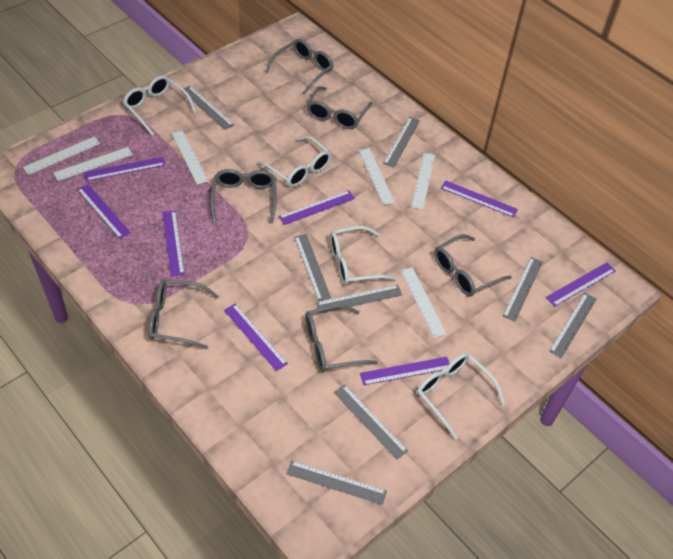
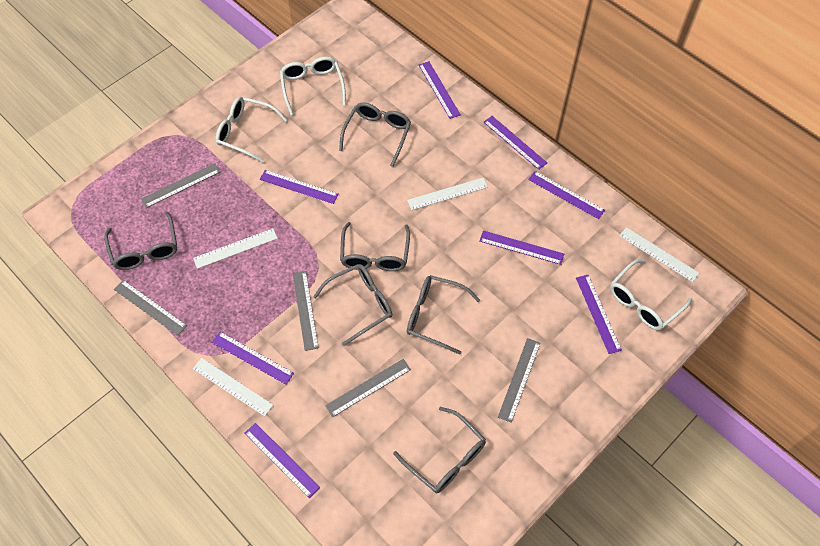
grey ruler: [184,86,234,130] [287,461,387,505] [294,234,331,301] [316,285,402,314] [334,384,408,459] [383,117,420,168] [502,257,543,322] [549,293,597,358] = 8 -> [114,280,187,336] [141,163,220,208] [293,271,319,351] [325,359,411,417] [498,338,540,423] = 5
white glasses: [123,76,197,136] [257,136,332,187] [330,226,397,285] [417,353,505,440] = 4 -> [216,97,287,163] [280,57,346,115] [610,259,692,330] = 3
white ruler: [23,137,100,175] [53,147,133,181] [172,130,209,185] [359,148,395,205] [401,267,446,338] [411,153,435,210] = 6 -> [193,228,278,269] [193,358,273,417] [407,178,488,210] [619,227,699,282] = 4

